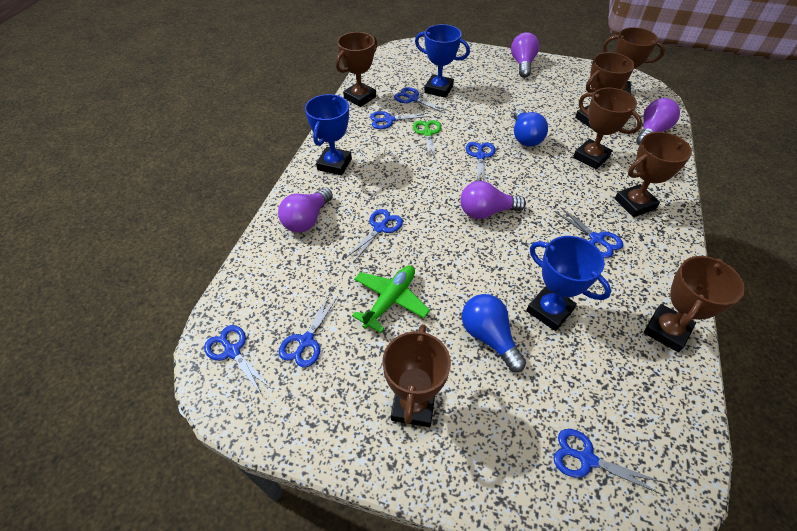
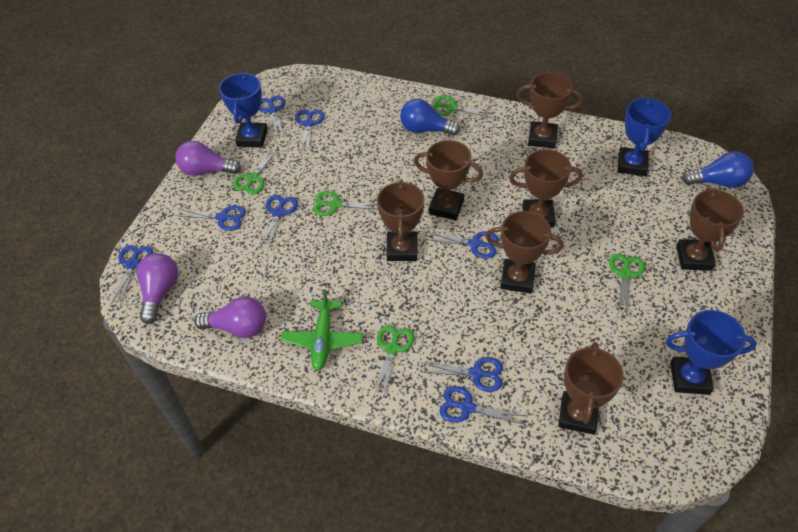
green scissors: [413,120,441,160] = 1 -> [233,147,278,194] [313,191,378,216] [374,325,414,396] [432,95,494,118] [609,254,645,317] = 5
purple light bulb: [278,187,333,233] [461,181,526,219] [511,32,539,78] [636,98,680,145] = 4 -> [137,253,178,324] [175,141,241,176] [194,297,266,338] = 3

